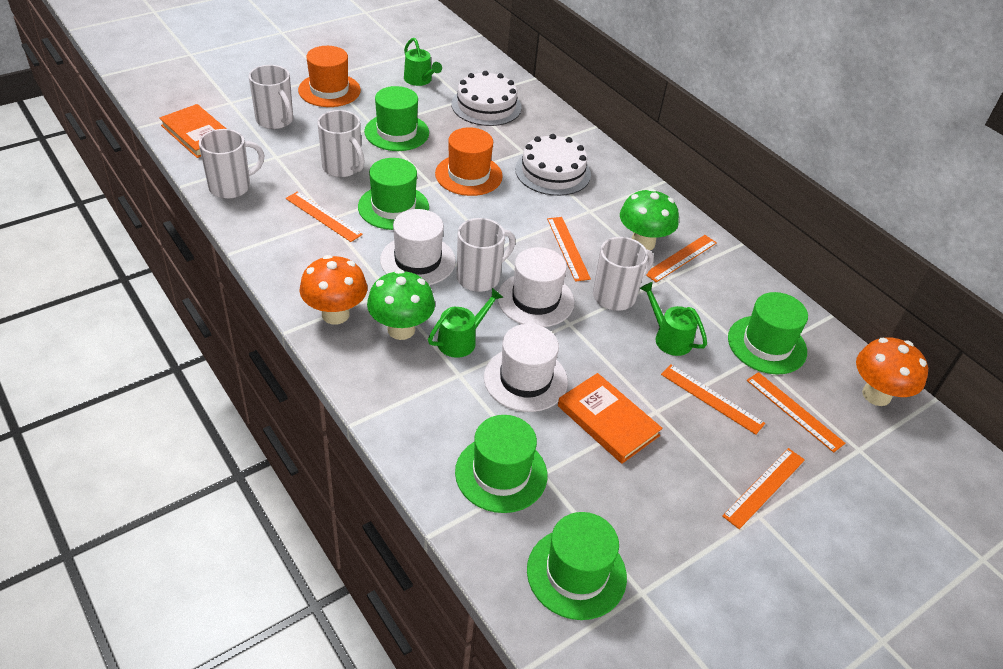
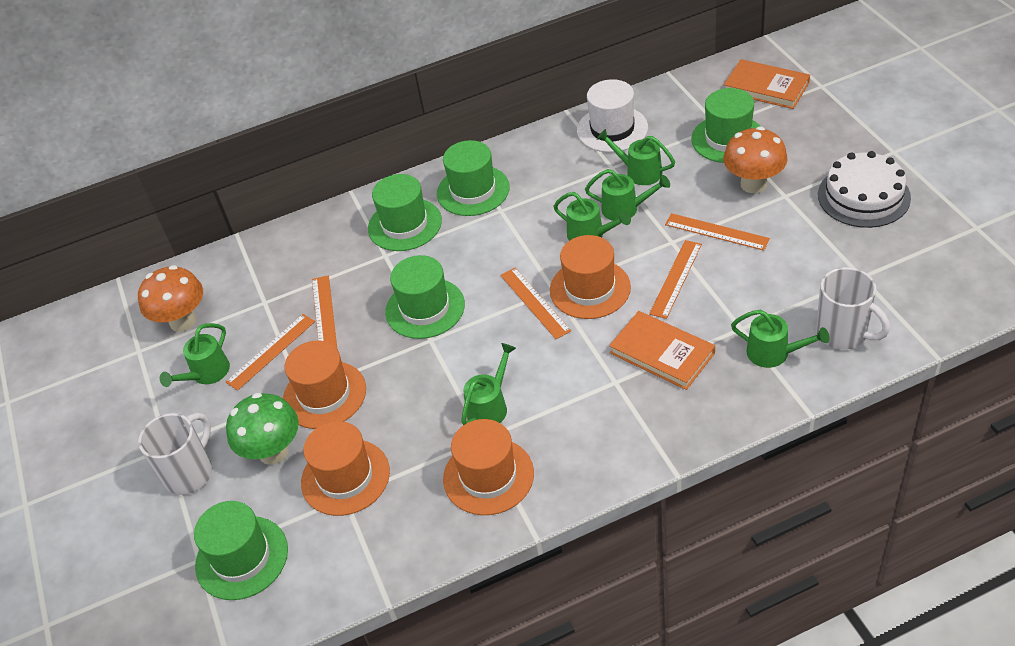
green mushroom: [367,269,435,340] [620,188,679,251] = 2 -> [226,393,299,465] = 1
green watering can: [404,38,442,86] [428,288,503,358] [640,282,707,356] = 3 -> [160,323,230,387] [461,343,516,425] [553,192,631,241] [585,169,670,221] [597,129,675,185] [731,310,830,368] = 6
orange hat: [298,46,361,107] [435,127,503,196] = 2 -> [283,341,366,429] [301,421,390,516] [443,419,534,515] [550,235,631,319] = 4
orange ruler: [286,191,363,242] [547,217,591,282] [646,235,717,282] [661,365,765,435] [722,448,805,529] [747,372,845,453] = 6 -> [226,314,315,391] [312,275,337,348] [500,268,571,339] [649,240,702,319] [665,213,770,251] = 5
white cake: [451,71,522,126] [515,134,591,196] = 2 -> [818,151,911,228] = 1
white hat: [380,209,456,285] [484,324,568,412] [498,247,575,327] = 3 -> [577,79,648,152] = 1
white mug: [199,129,264,199] [249,65,293,129] [317,110,365,177] [456,218,515,292] [593,237,654,311] = 5 -> [138,413,212,495] [816,267,890,349] = 2

